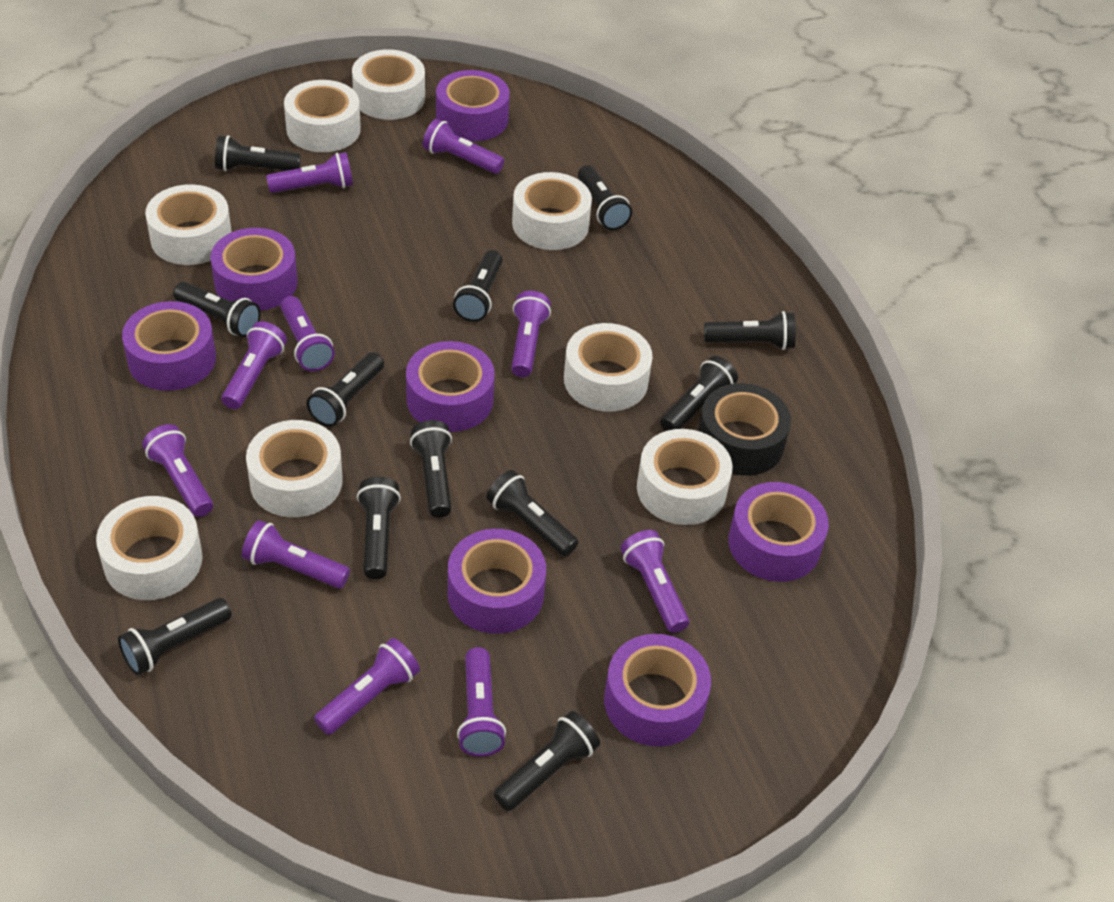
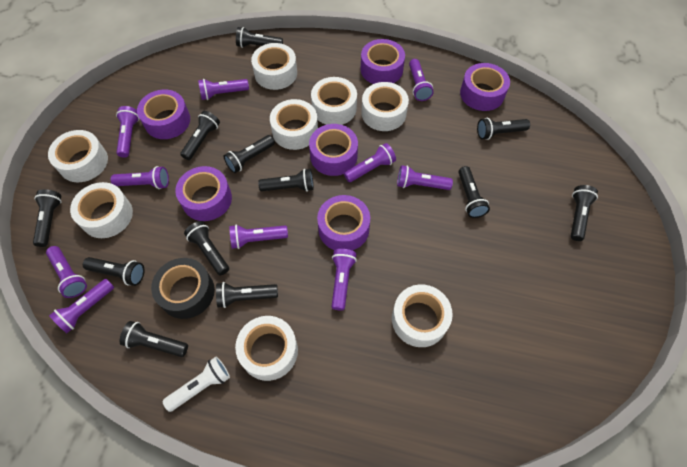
purple tape: [122,301,216,391] [211,228,297,311] [406,341,495,432] [436,70,510,141] [448,529,546,634] [604,634,711,746] [728,482,829,582] = 7 -> [137,90,190,139] [175,166,232,221] [309,124,358,176] [317,195,370,251] [361,39,405,84] [460,63,510,111] = 6
white flashlight: none = 0 -> [163,357,230,412] = 1

